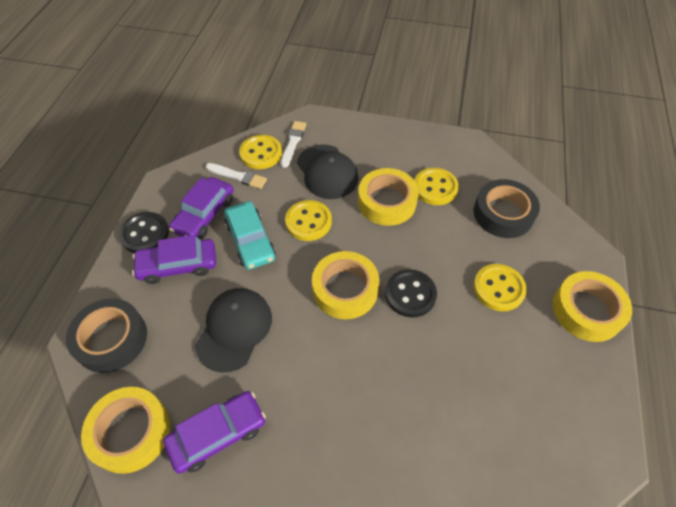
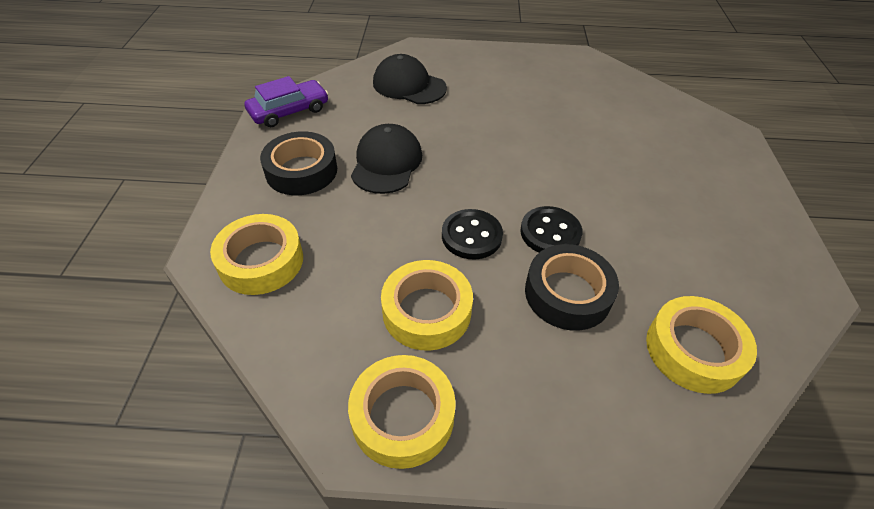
purple car: [132,235,216,284] [163,391,266,474] [169,177,234,238] = 3 -> [244,76,328,127] = 1
turquoise car: [224,201,276,270] = 1 -> none = 0
white brush: [206,163,267,189] [281,121,306,168] = 2 -> none = 0
yellow button: [239,135,282,169] [285,200,332,241] [414,168,459,205] [473,264,527,311] = 4 -> none = 0

